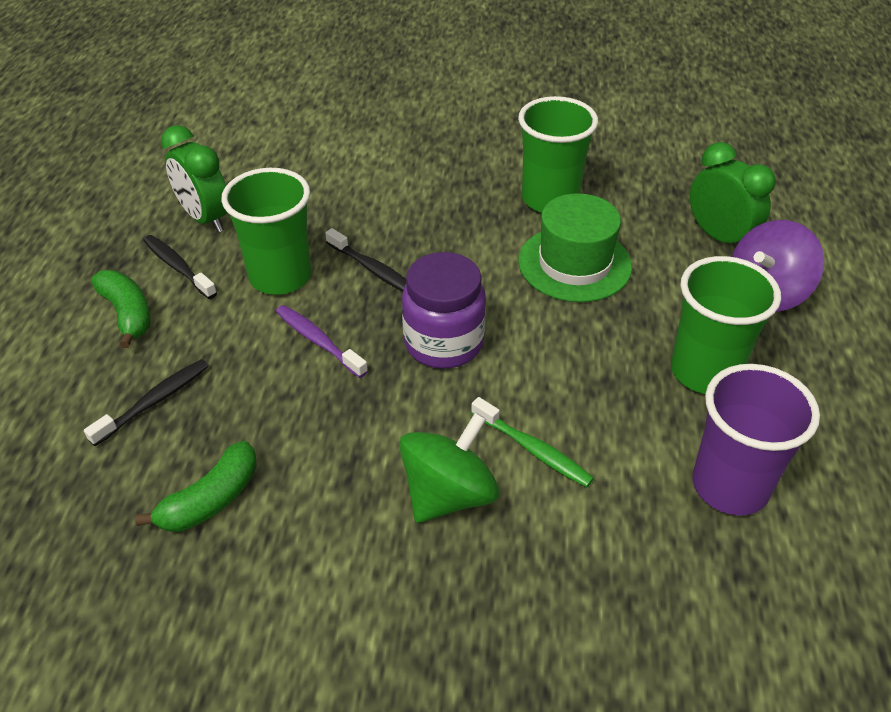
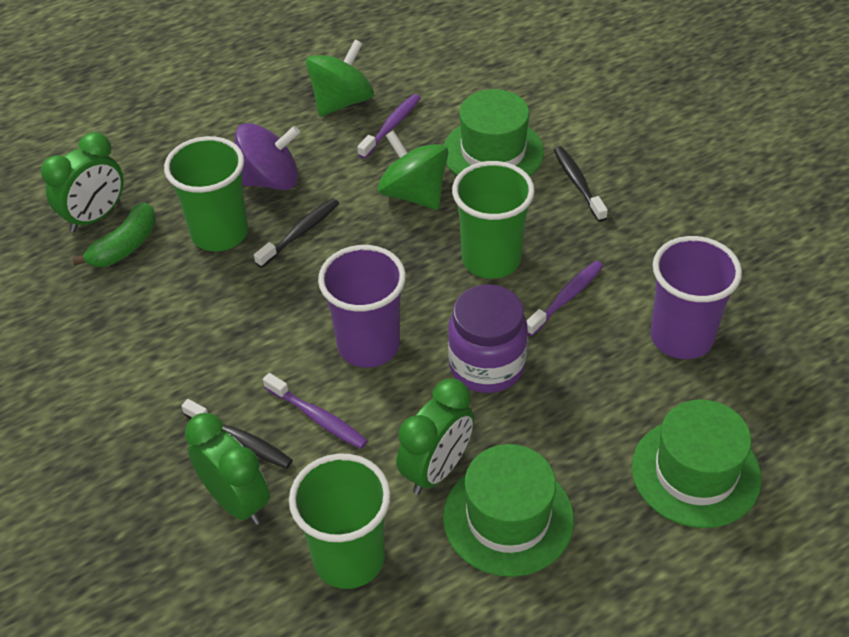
green banana: [91,270,151,348] [135,441,257,532] = 2 -> [72,203,156,267] = 1
green clock: [161,125,227,232] [690,142,776,244] = 2 -> [41,132,124,232] [185,413,270,525] [396,379,474,495] = 3
green hat: [518,193,632,302] = 1 -> [443,444,574,577] [444,89,544,176] [632,399,762,528] = 3
green spinning top: [399,412,499,523] = 1 -> [306,40,374,117] [378,130,448,210] = 2
green toothbrush: [471,397,594,487] = 1 -> none = 0
purple cup: [692,364,820,515] = 1 -> [318,245,406,368] [650,236,742,359] = 2
purple toothbrush: [276,305,368,378] = 1 -> [263,373,368,449] [357,94,421,159] [527,261,604,336] = 3

